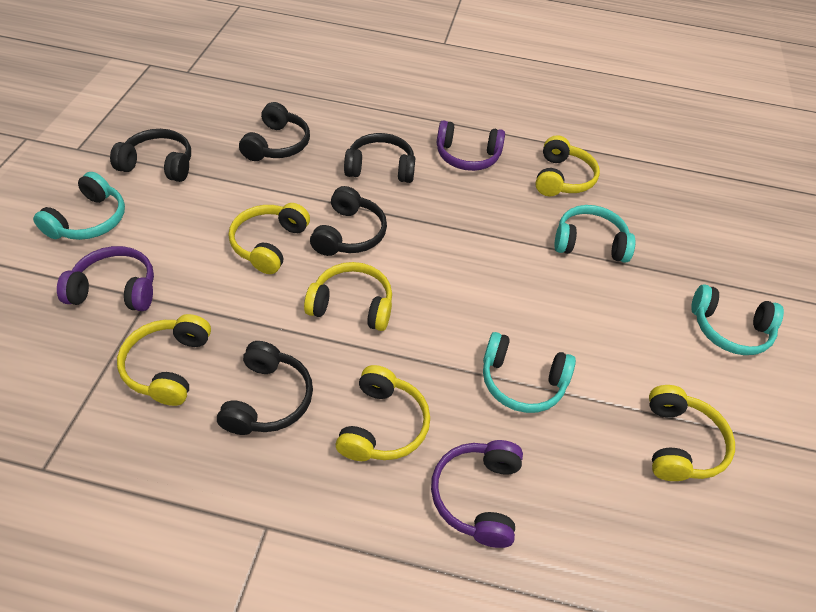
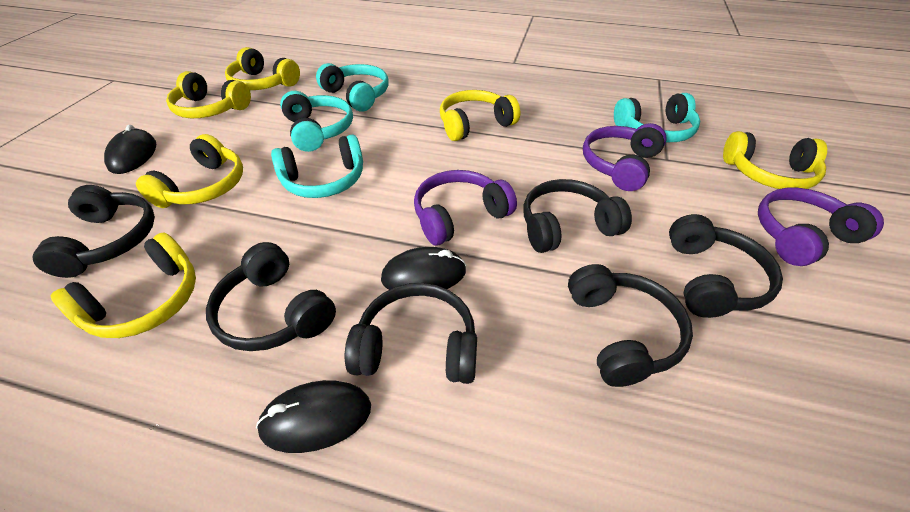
black headphones: [110,129,191,182] [217,341,313,435] [239,102,310,161] [310,186,387,256] [344,133,415,183] = 5 -> [33,185,155,278] [206,242,336,351] [345,283,477,384] [523,179,632,253] [568,264,693,387] [669,214,783,318] = 6
black mouse: none = 0 -> [104,125,156,174] [256,380,371,453] [381,247,466,290] = 3

